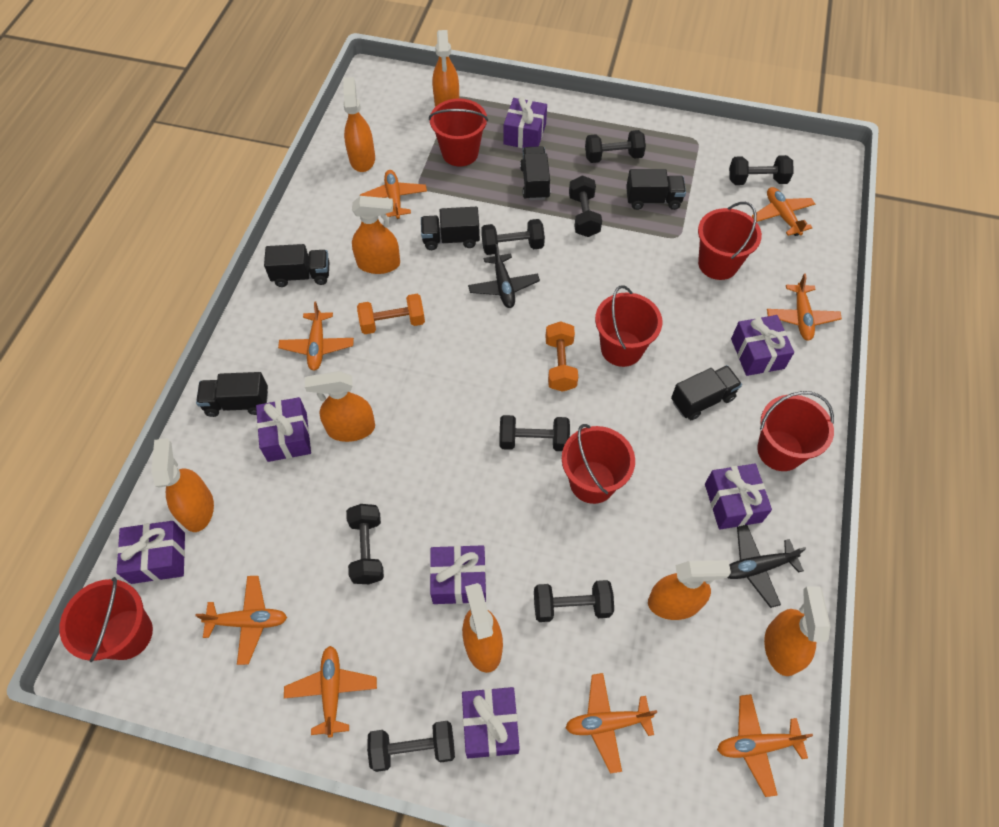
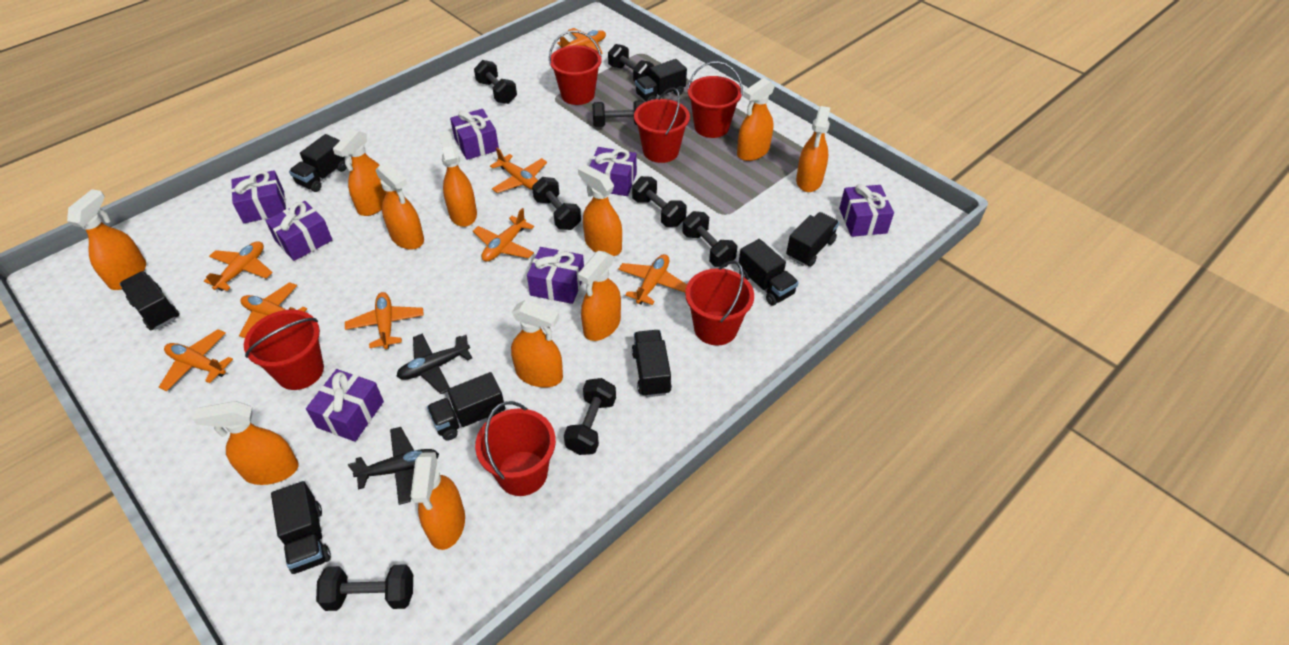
black truck: [196,372,268,417] [264,244,329,287] [421,207,480,250] [520,146,551,200] [626,169,686,210] [671,365,742,420] = 6 -> [120,271,179,330] [271,481,331,574] [289,134,347,192] [427,372,505,441] [632,330,672,397] [635,59,687,102] [739,239,799,306] [786,212,839,267] = 8
orange dumbbell: [357,294,425,334] [546,321,578,392] = 2 -> none = 0
orange spray bottle: [151,438,214,532] [305,371,375,442] [343,77,375,172] [352,196,400,274] [432,30,459,107] [462,583,503,673] [648,560,731,620] [764,586,831,676] = 8 -> [67,189,146,290] [193,401,299,485] [333,129,386,216] [376,162,424,250] [410,452,465,550] [438,131,477,227] [511,300,563,387] [578,164,622,256] [578,251,621,341] [737,78,775,161] [796,106,830,192] = 11

